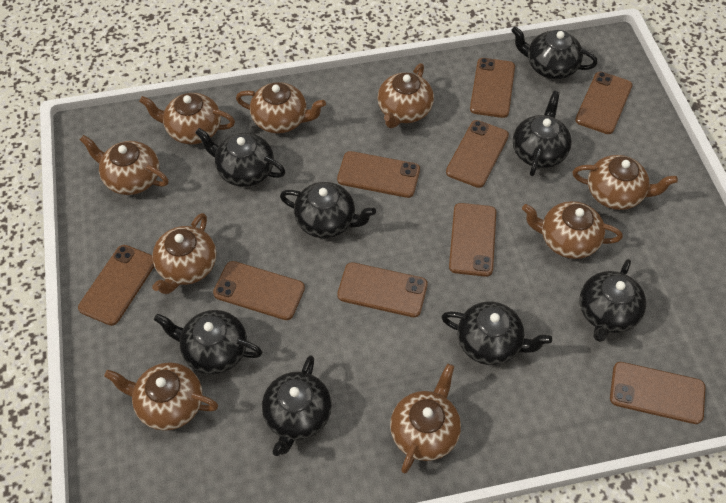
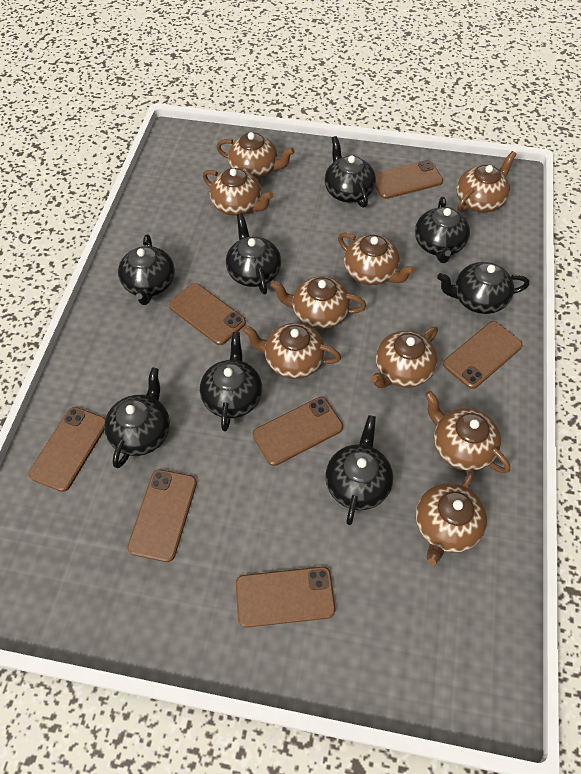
brown phone: [78,245,154,326] [213,261,305,320] [337,151,420,198] [337,262,428,317] [446,120,509,188] [449,203,496,277] [470,58,515,118] [575,72,633,134] [610,362,706,424] = 9 -> [28,407,106,492] [127,469,197,562] [169,283,246,345] [236,566,336,628] [253,397,343,466] [375,160,443,199] [443,321,523,389] = 7

